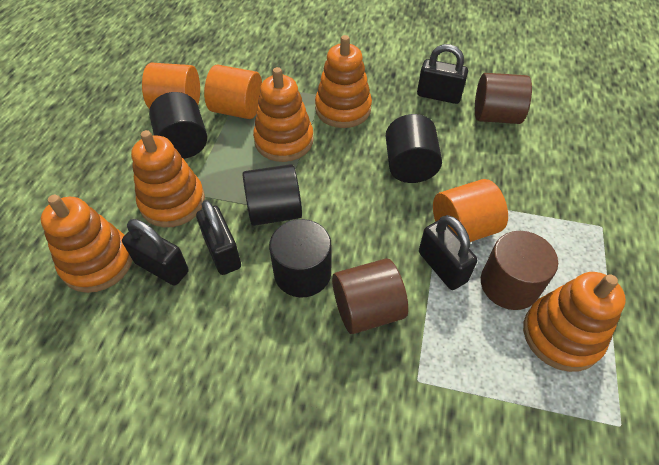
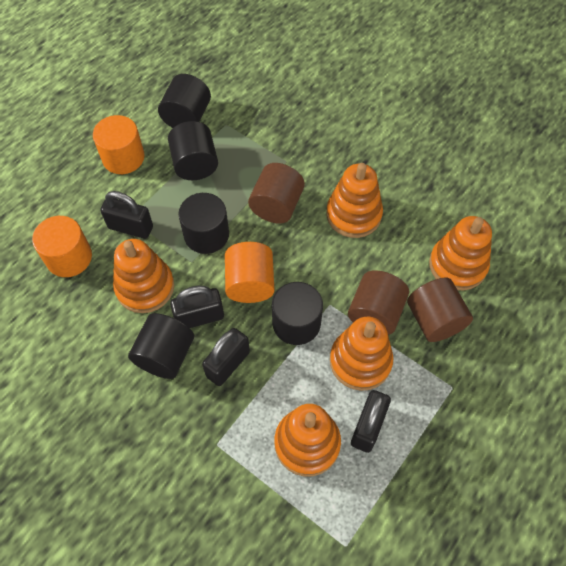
black cylinder: [149,92,207,159] [242,164,302,226] [269,219,331,297] [386,114,442,183] = 4 -> [128,313,194,379] [158,74,211,128] [168,121,218,180] [178,193,229,254] [272,282,323,345] = 5

